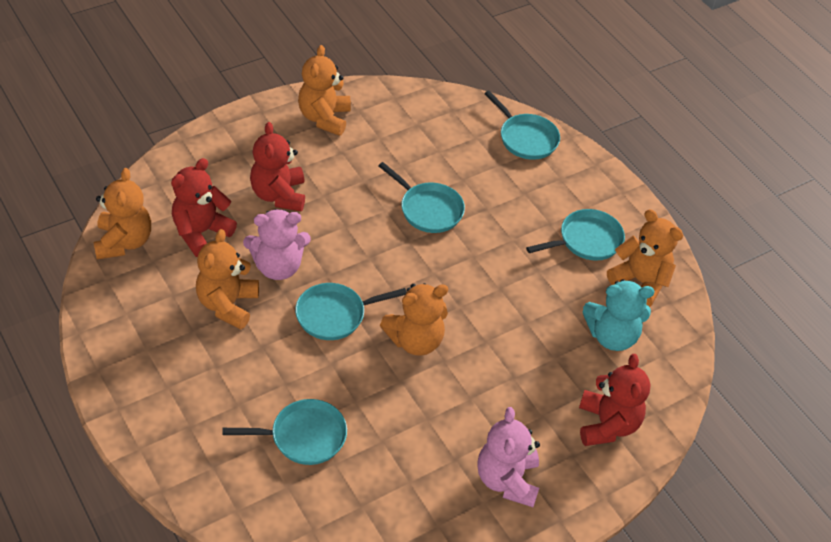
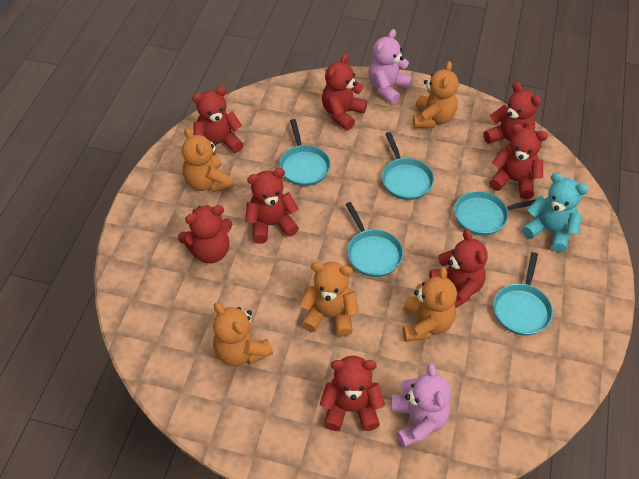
red teddy bear: [171,158,237,257] [250,122,305,212] [579,354,651,446] = 3 -> [178,205,232,263] [192,86,244,155] [245,168,299,244] [320,356,385,431] [322,54,367,130] [429,229,487,309] [483,82,541,150] [489,124,548,199] = 8

